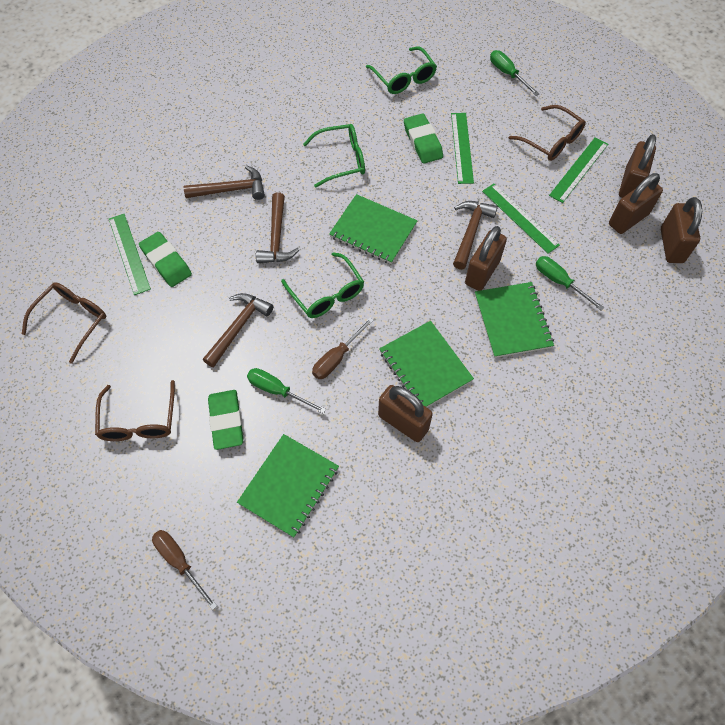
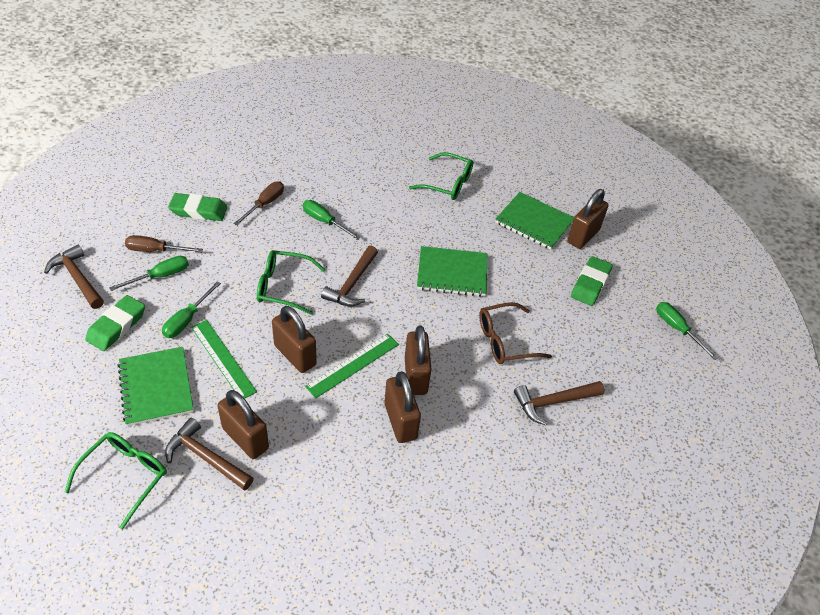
brown glasses: [22,282,106,364] [95,380,175,441] [509,105,586,161] = 3 -> [479,302,552,364] = 1
green notebook: [237,434,339,538] [329,194,417,264] [379,321,474,407] [475,282,554,358] = 4 -> [118,347,194,426] [417,246,487,297] [495,192,574,250] = 3
green ruler: [109,214,151,295] [451,113,474,184] [482,184,560,254] [549,137,608,203] = 4 -> [191,320,257,399] [305,334,399,398] = 2
green screwdriver: [247,368,326,414] [490,50,539,96] [536,256,604,311] = 3 -> [109,256,189,291] [162,281,221,338] [303,200,361,240] [656,302,718,360] = 4

